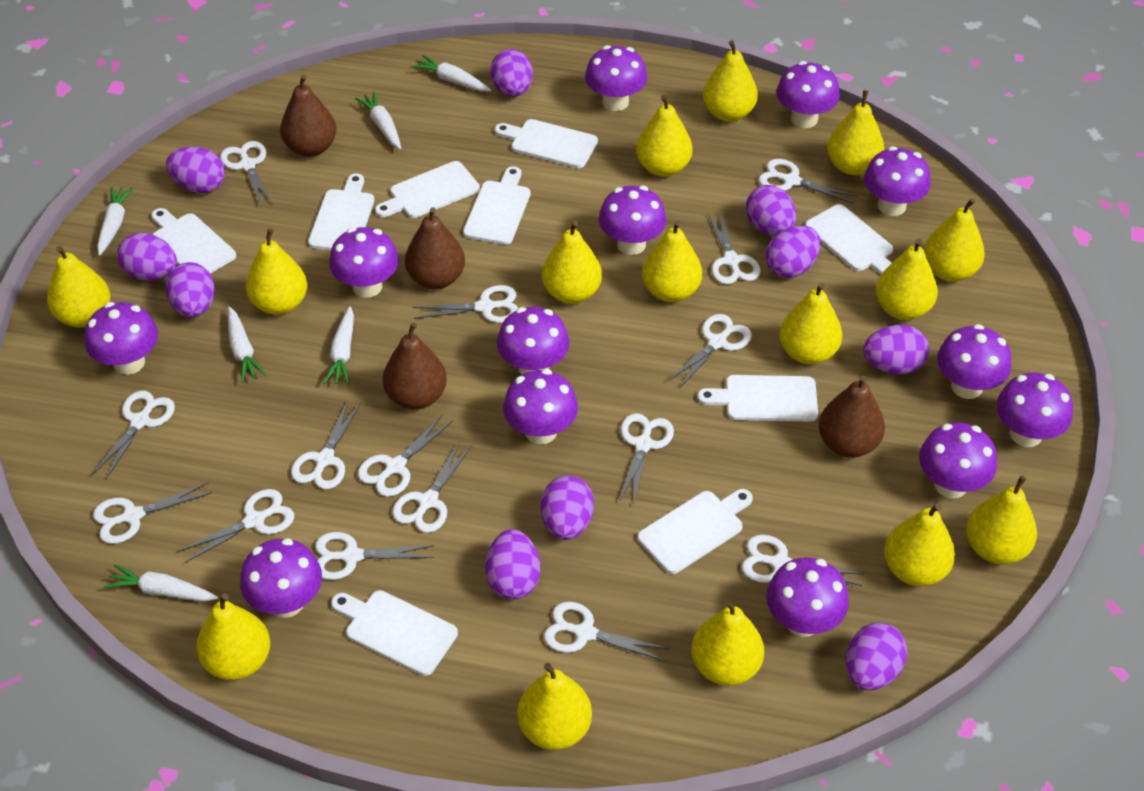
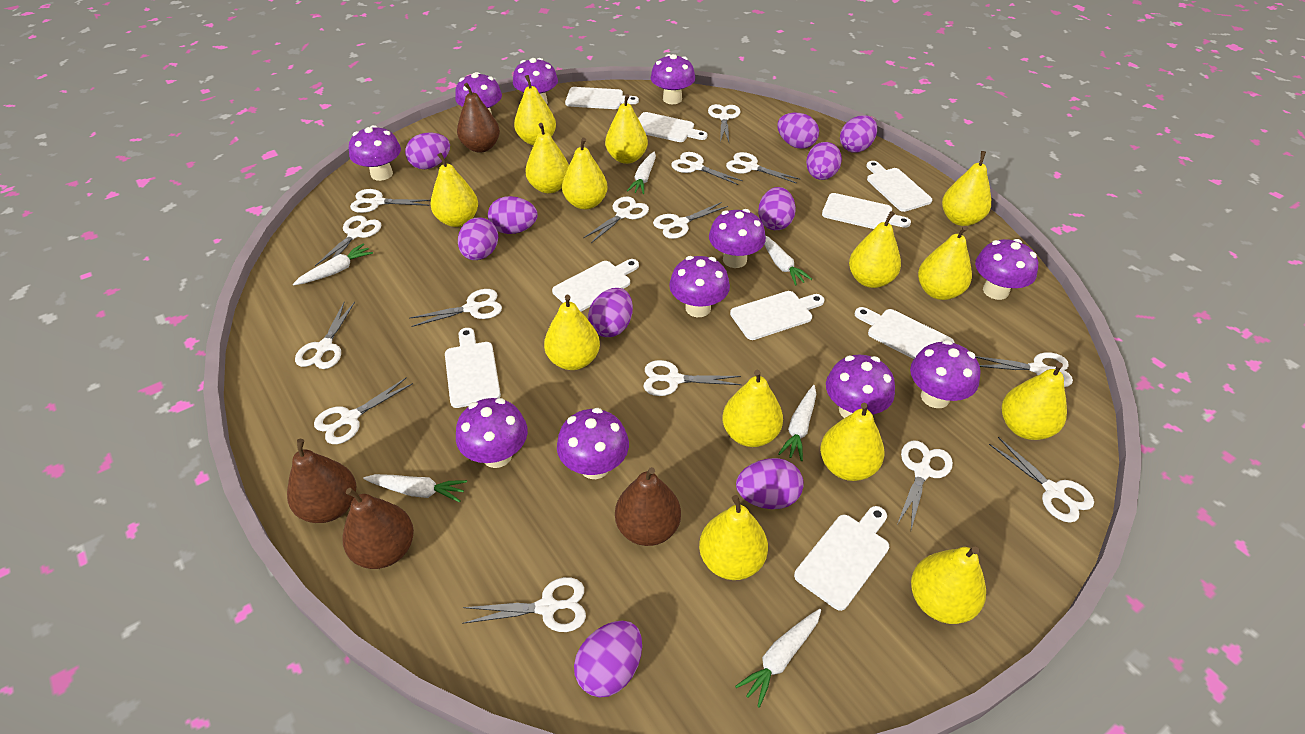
purple mushroom: [84,302,158,375] [240,538,322,618] [329,227,399,298] [497,307,569,375] [503,369,578,444] [585,45,647,111] [599,185,666,255] [766,557,849,637] [776,61,840,128] [864,146,931,216] [919,423,997,498] [937,324,1011,399] [996,373,1073,447] = 13 -> [349,125,401,181] [455,72,502,114] [456,398,528,468] [513,58,558,104] [557,408,629,479] [651,54,695,104] [669,256,730,317] [709,209,766,268] [826,355,895,418] [910,340,980,408] [975,239,1038,300] = 11
yellow pear: [47,246,111,327] [196,593,270,680] [246,228,307,315] [517,663,592,750] [542,221,602,304] [636,95,693,177] [642,221,702,302] [691,600,764,686] [703,40,758,122] [779,283,842,364] [827,90,884,175] [876,239,938,320] [884,504,955,586] [924,198,985,282] [966,475,1037,565] = 15 -> [430,153,478,227] [514,75,556,145] [525,123,569,193] [544,295,600,370] [562,138,608,210] [605,94,648,164] [699,495,768,580] [722,370,783,447] [820,403,884,481] [849,211,901,288] [911,546,986,624] [918,226,972,300] [942,151,991,226] [1002,362,1067,440] = 14

